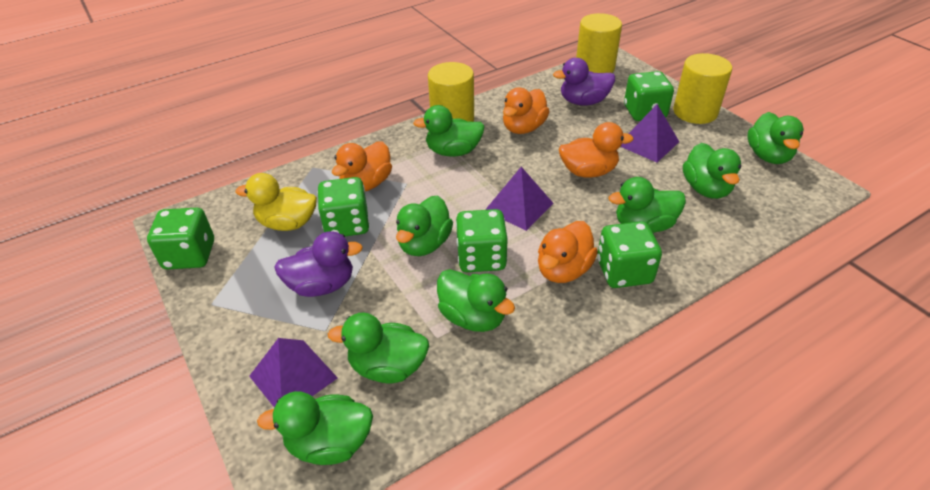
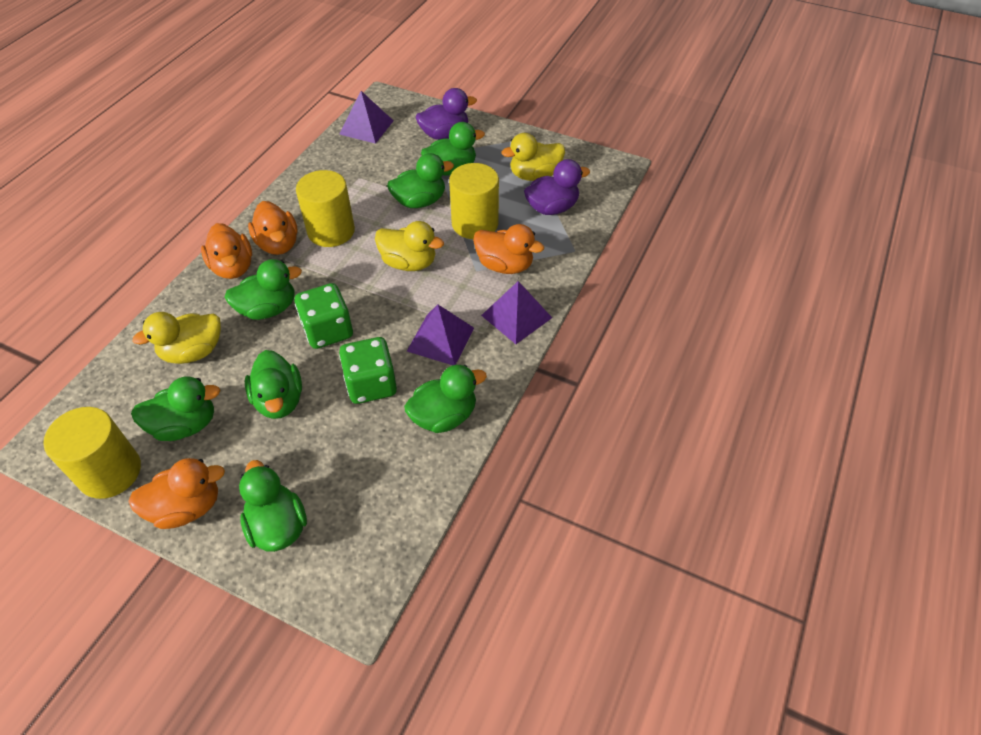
green dice: [147,207,214,270] [318,177,369,236] [456,209,508,272] [597,221,662,288] [624,71,674,121] = 5 -> [295,283,353,349] [339,337,397,404] = 2
green duck: [257,391,373,465] [328,312,429,383] [396,195,453,256] [413,105,485,157] [437,269,515,332] [609,177,686,233] [683,143,741,199] [747,112,804,164] = 8 -> [131,376,220,441] [224,259,302,320] [239,460,307,552] [245,350,302,419] [387,153,454,208] [404,365,487,433] [421,122,485,175] = 7
yellow duck: [236,173,317,231] = 1 -> [132,312,221,364] [375,221,444,271] [501,133,565,181] = 3

